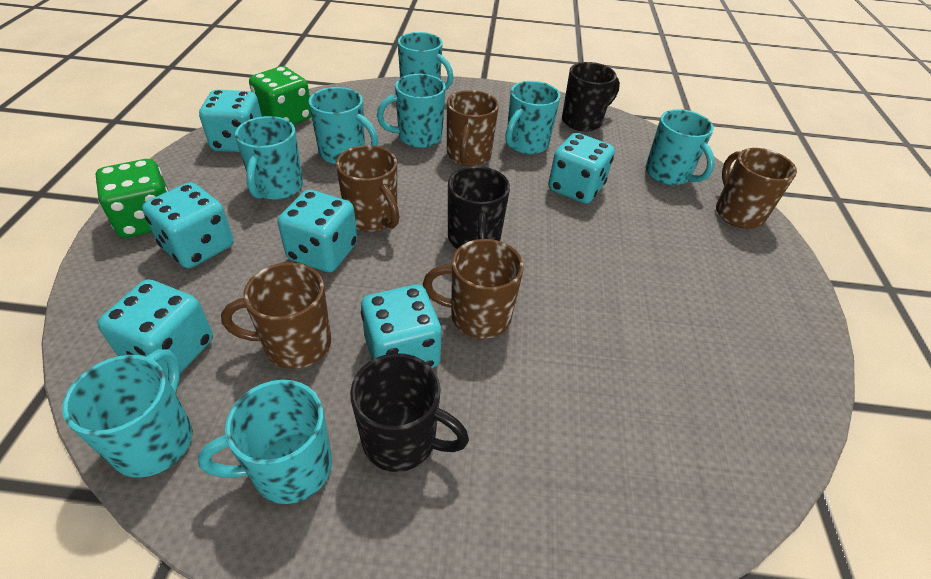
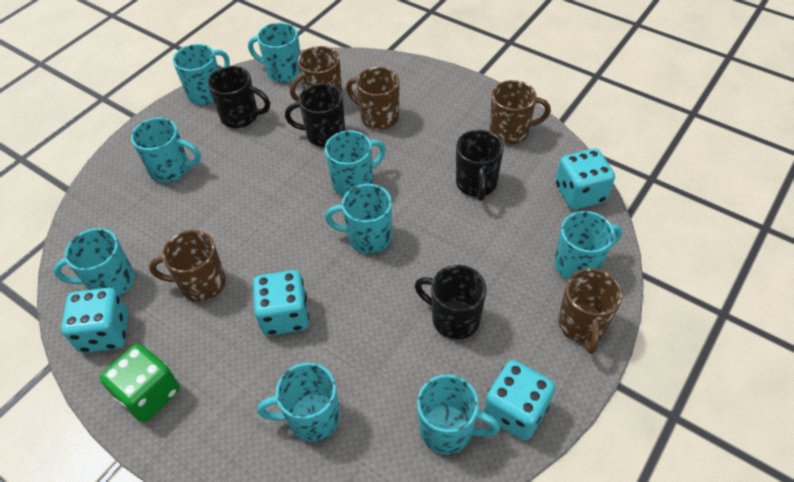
black mug: [350,353,469,472] [448,166,510,249] [562,62,620,132] = 3 -> [207,66,270,128] [285,83,345,147] [414,265,487,340] [456,130,504,201] = 4
green dice: [96,159,168,238] [249,66,311,125] = 2 -> [100,344,180,422] = 1
turquoise dice: [97,280,213,378] [142,182,234,268] [199,90,262,152] [278,190,357,272] [361,285,442,368] [548,133,615,204] = 6 -> [61,288,129,353] [252,270,309,336] [484,360,555,440] [555,148,615,210] = 4
turquoise mug: [62,349,193,478] [198,380,332,504] [235,116,303,200] [308,87,378,164] [377,74,446,148] [398,32,453,90] [505,81,560,154] [646,109,715,185] = 8 -> [53,228,135,296] [131,117,201,183] [173,44,230,105] [248,22,300,83] [257,363,340,442] [325,130,386,196] [325,184,392,254] [417,374,500,454] [554,211,622,280] = 9

